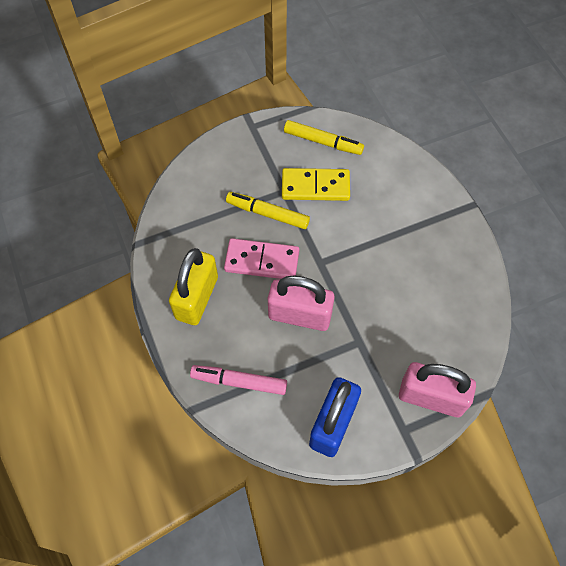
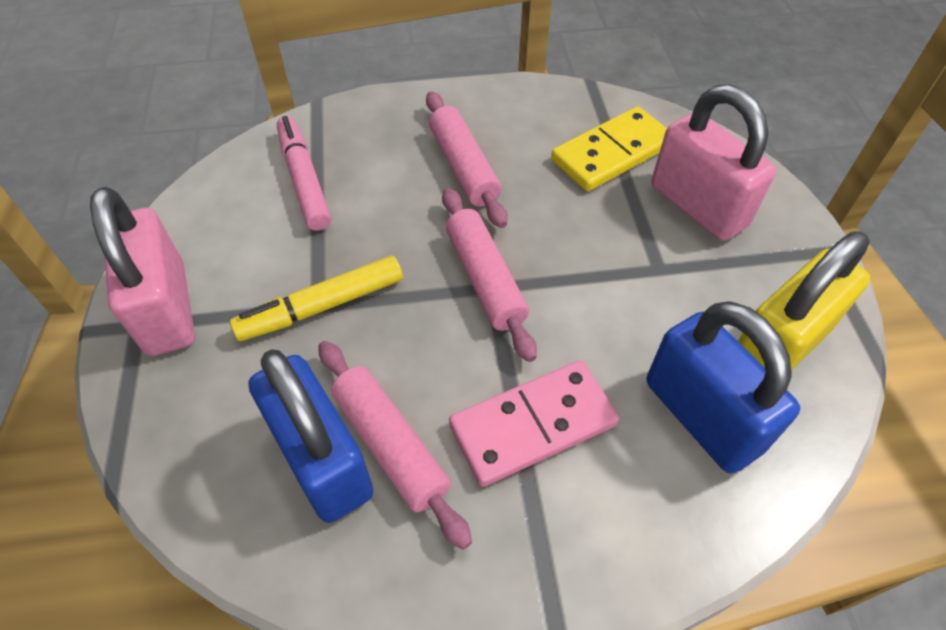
blue padlock: [309,377,361,457] = 1 -> [248,349,374,523] [647,301,800,474] = 2
pink rolling pin: none = 0 -> [318,341,472,550] [426,91,508,228] [442,188,537,362] = 3
yellow marker: [226,192,310,229] [284,120,364,155] = 2 -> [230,256,403,341] = 1

